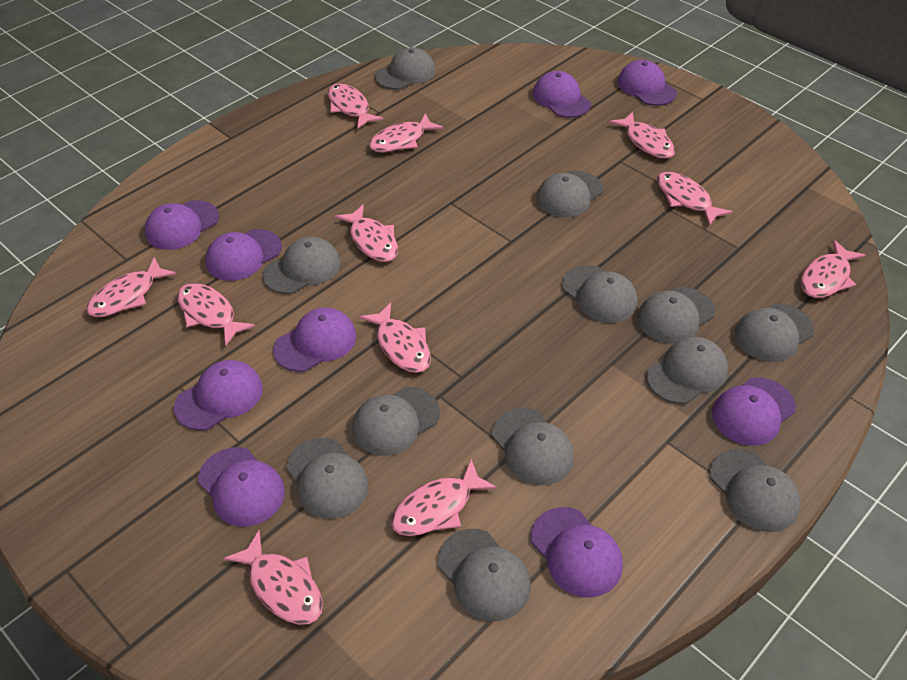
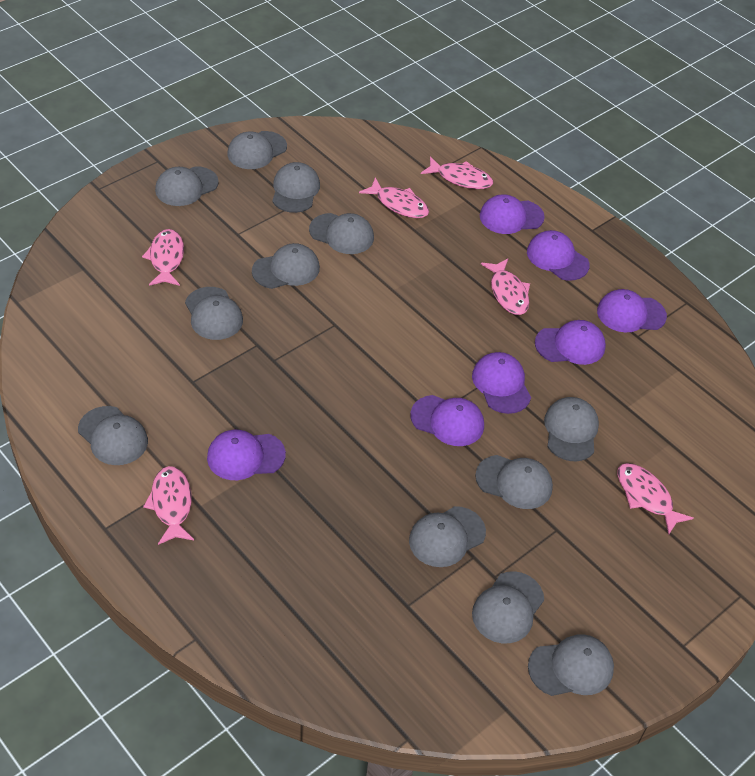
pink fish: [86,257,176,317] [177,283,255,346] [223,530,323,625] [328,83,383,129] [335,204,398,262] [359,303,431,373] [369,113,443,152] [391,459,497,536] [609,112,675,159] [657,172,733,226] [801,240,866,298] = 11 -> [142,229,184,286] [143,466,194,545] [359,178,429,218] [421,156,493,189] [481,258,530,315] [617,463,694,535] = 6
purple cap: [145,200,219,250] [174,360,263,431] [198,447,285,527] [205,229,282,281] [273,308,356,372] [531,507,623,598] [533,71,591,118] [618,60,677,106] [712,377,796,446] = 9 -> [207,430,286,480] [410,395,484,446] [472,352,531,414] [480,194,545,234] [527,230,590,281] [535,320,606,365] [597,289,667,332] = 7

